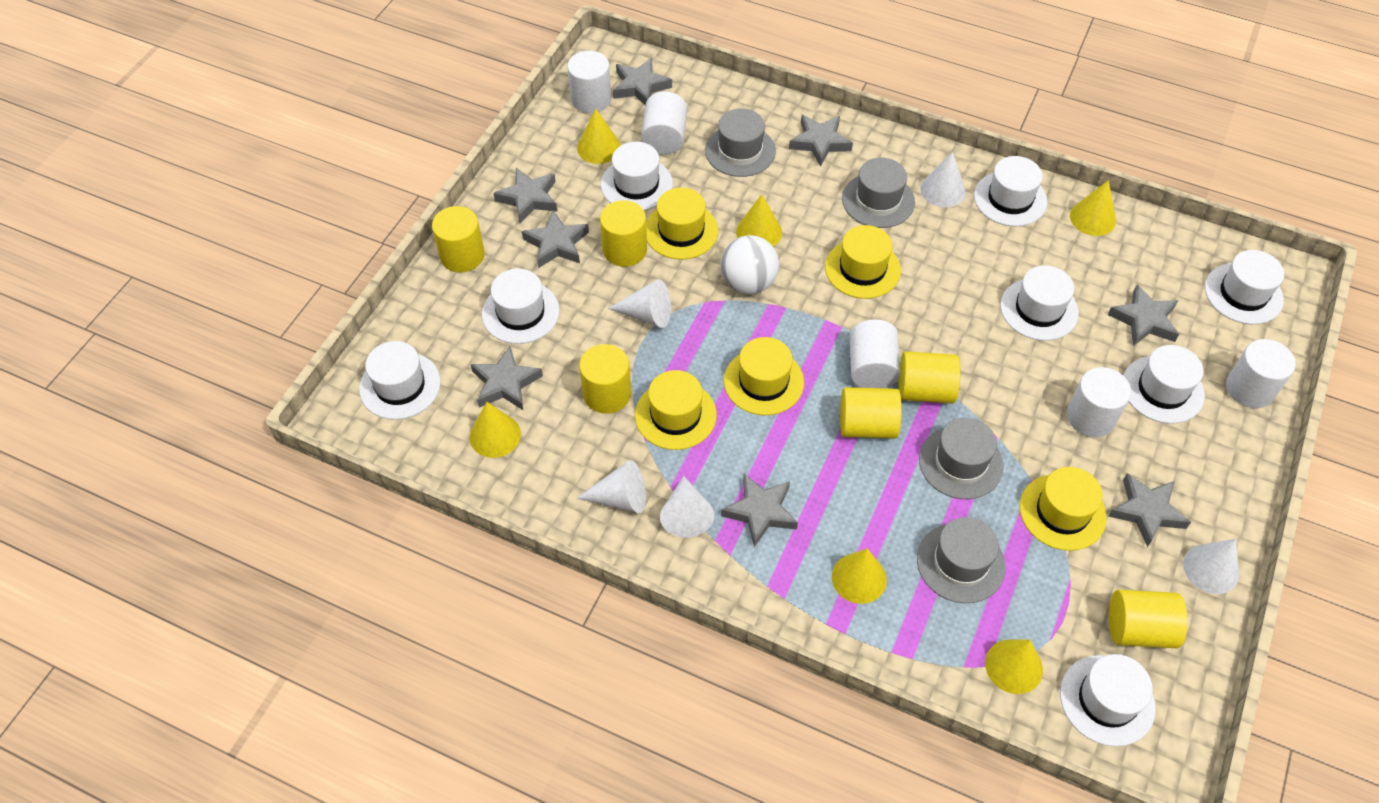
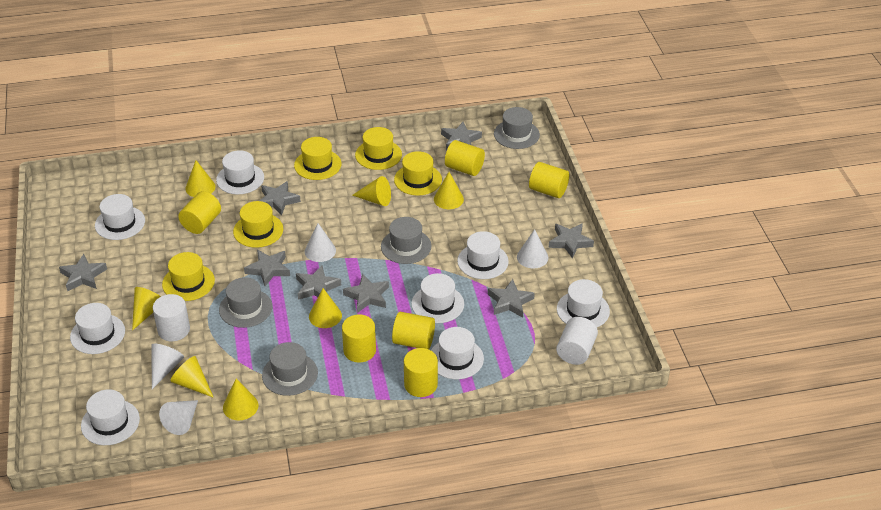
white ball: [721,235,779,294] = 1 -> none = 0
white cone: [577,460,646,513] [608,279,671,328] [660,476,714,538] [920,152,965,207] [1183,539,1239,594] = 5 -> [151,344,184,389] [159,400,198,435] [305,223,336,262] [517,229,548,268] = 4
white cylinder: [567,51,611,113] [641,91,687,155] [849,320,900,388] [1067,367,1131,437] [1226,339,1296,408] = 5 -> [153,294,190,341] [556,317,598,365] = 2
yellow cone: [470,402,521,458] [577,108,621,164] [736,194,782,246] [832,548,887,604] [985,639,1043,694] [1070,180,1116,236] = 6 -> [132,287,161,331] [170,356,214,398] [185,160,215,197] [223,379,258,420] [309,288,342,328] [352,176,391,206] [434,172,464,209] = 7

